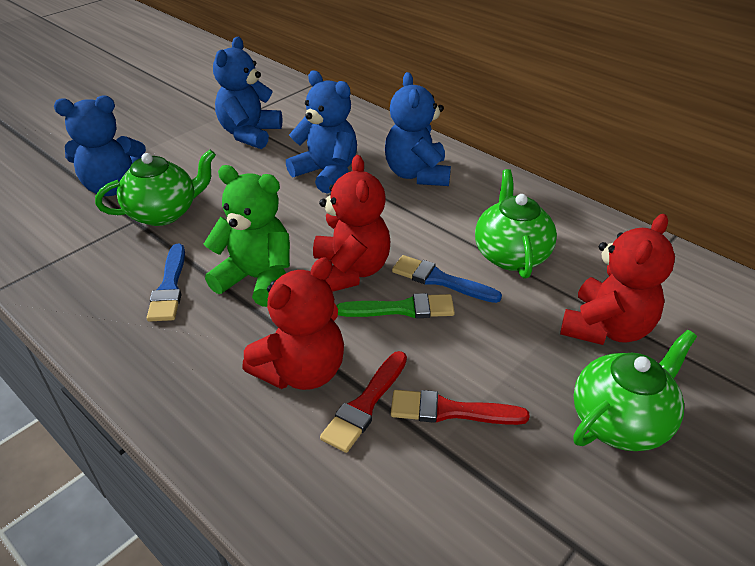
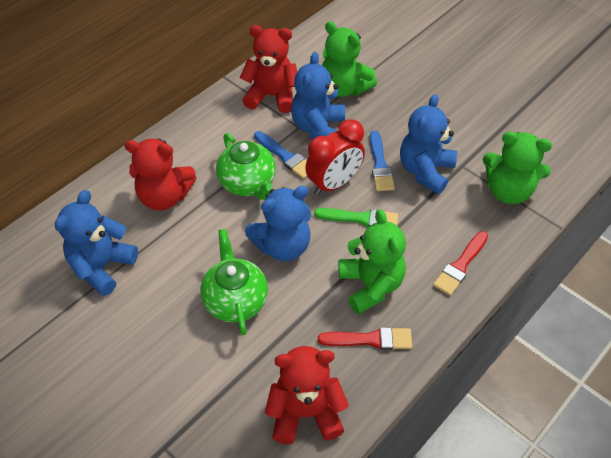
green teapot: [95,150,216,226] [475,169,557,279] [573,330,697,451] = 3 -> [200,229,268,335] [216,133,276,200] = 2
green teddy bear: [204,165,290,307] = 1 -> [322,21,377,97] [338,209,406,314] [483,132,552,204] = 3
red clock: none = 0 -> [305,119,365,195] = 1

